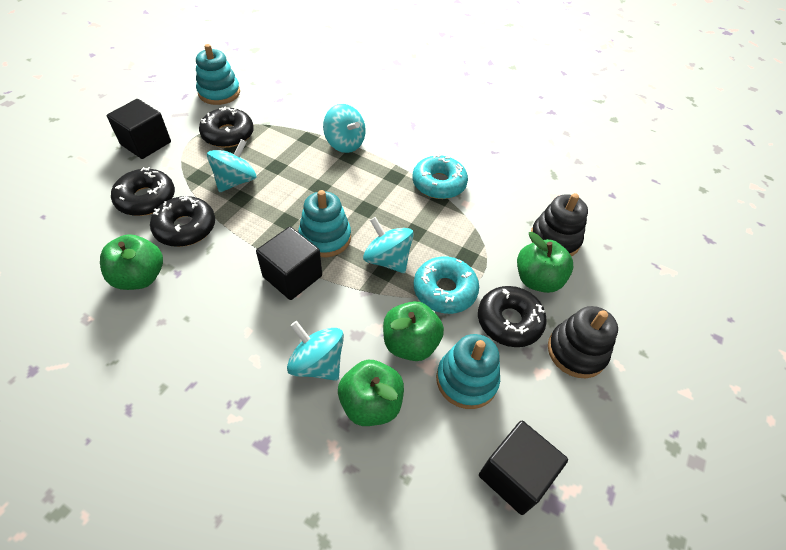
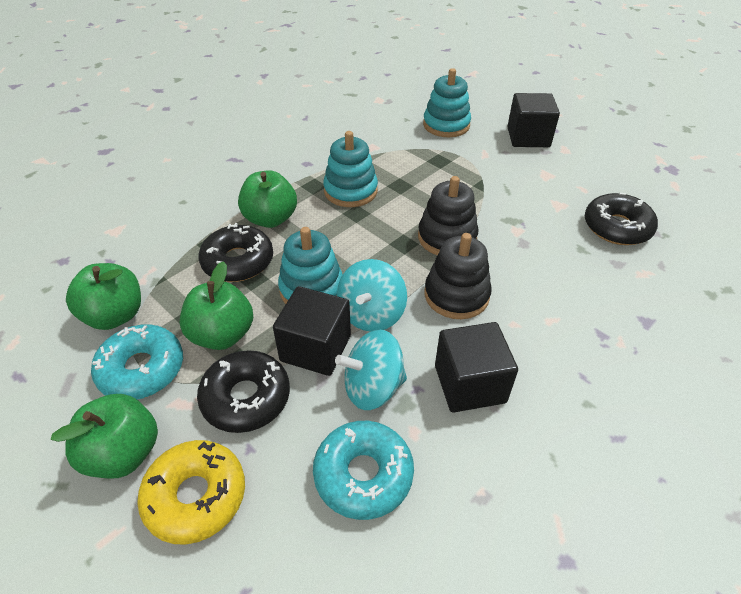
black donut: [111,167,175,216] [150,195,215,247] [199,107,254,148] [478,286,547,347] = 4 -> [197,350,290,433] [198,223,273,282] [585,193,658,245] = 3
turquoise spinning top: [207,139,256,192] [287,321,344,381] [323,104,366,153] [363,217,414,273] = 4 -> [335,330,407,410] [337,259,407,332] = 2
yellow donut: none = 0 -> [137,440,245,545] = 1

